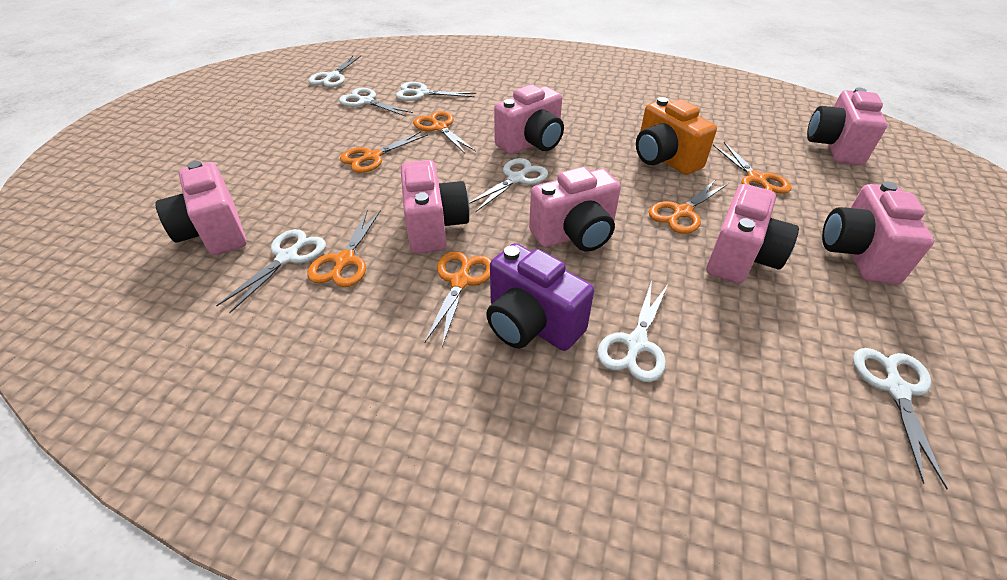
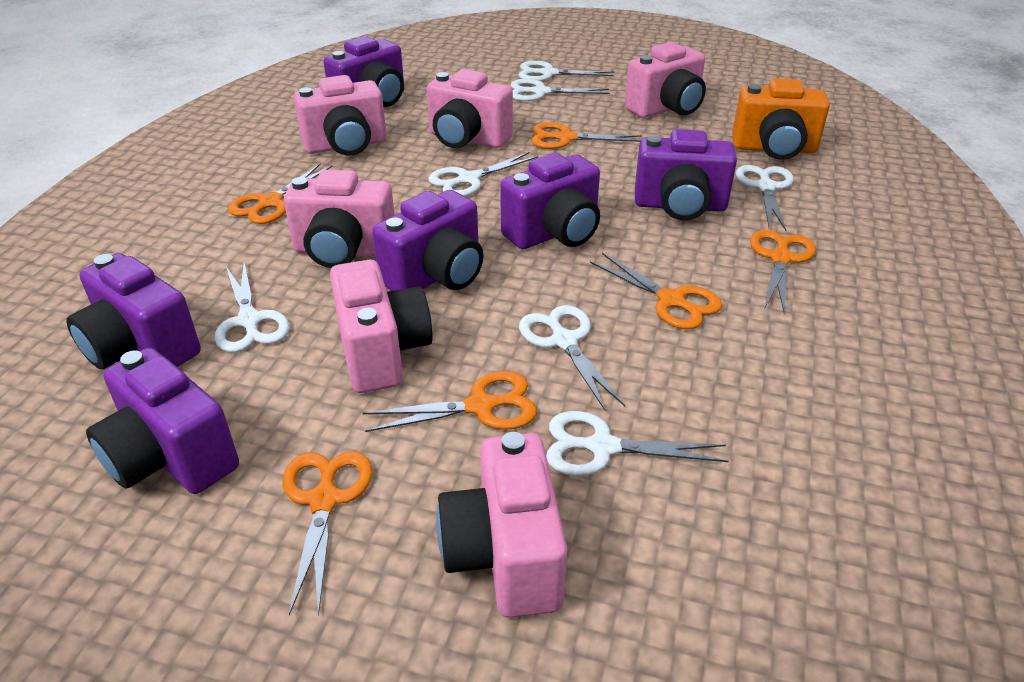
pink camera: [155,161,246,255] [401,160,470,254] [494,84,564,154] [529,167,621,252] [706,184,799,284] [807,87,888,165] [822,182,934,285] = 7 -> [284,170,394,268] [294,75,386,156] [330,260,433,393] [427,69,513,148] [436,432,567,618] [625,42,706,118] = 6
purple camera: [486,243,594,351] = 1 -> [66,253,201,369] [86,348,239,494] [324,36,404,107] [372,190,484,291] [500,153,600,249] [635,129,737,220] = 6

